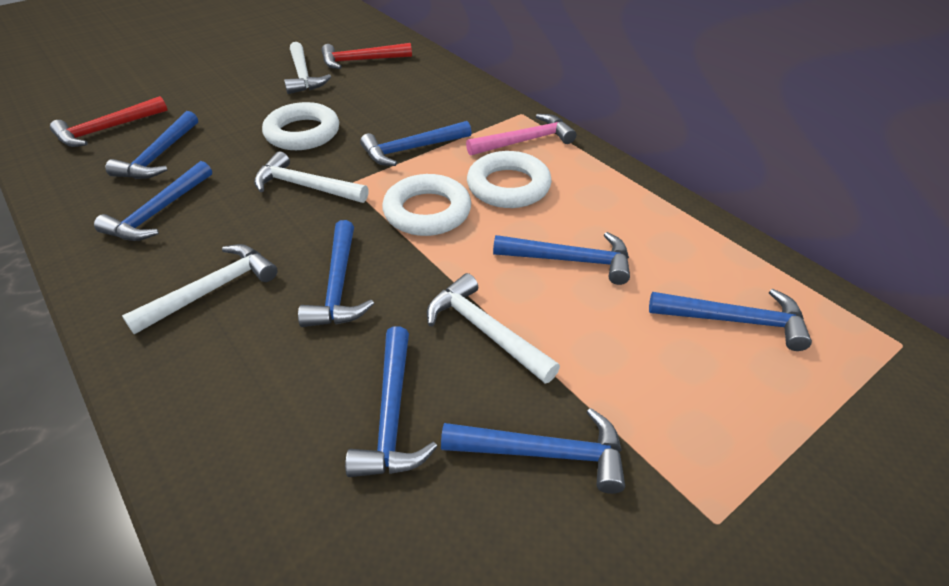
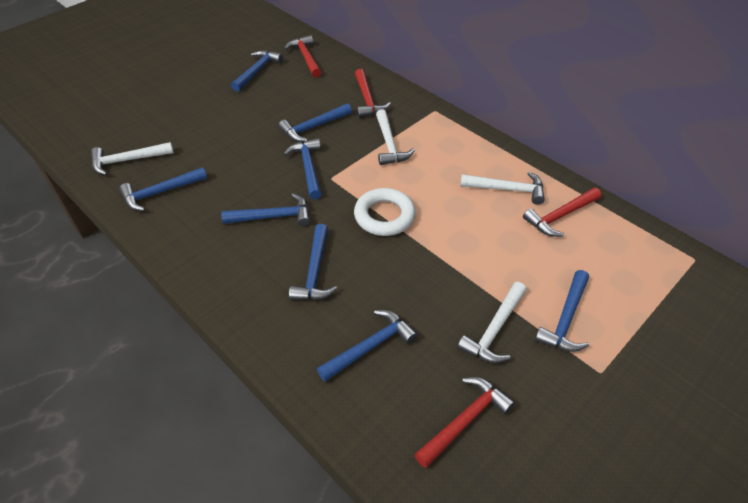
pink hammer: [466,114,576,156] = 1 -> none = 0
red hammer: [50,96,167,147] [321,43,412,69] = 2 -> [284,35,321,78] [355,69,391,117] [414,377,515,468] [523,188,601,237] = 4
white ring: [262,102,339,150] [382,174,471,236] [467,151,552,208] = 3 -> [354,188,416,236] = 1

